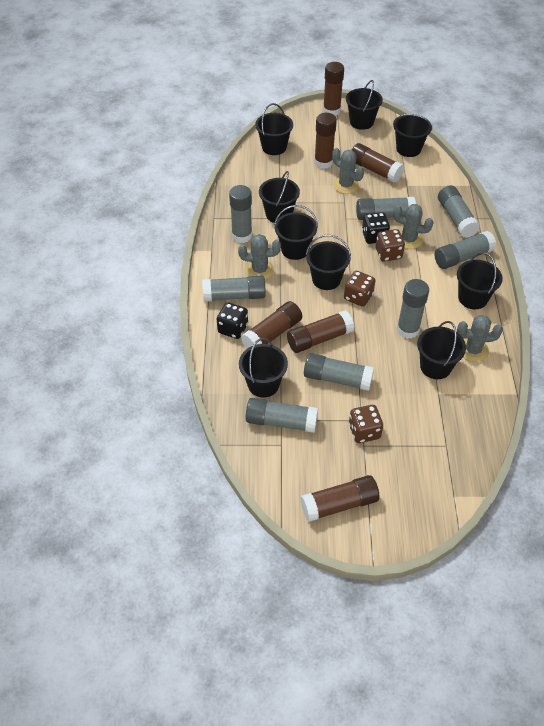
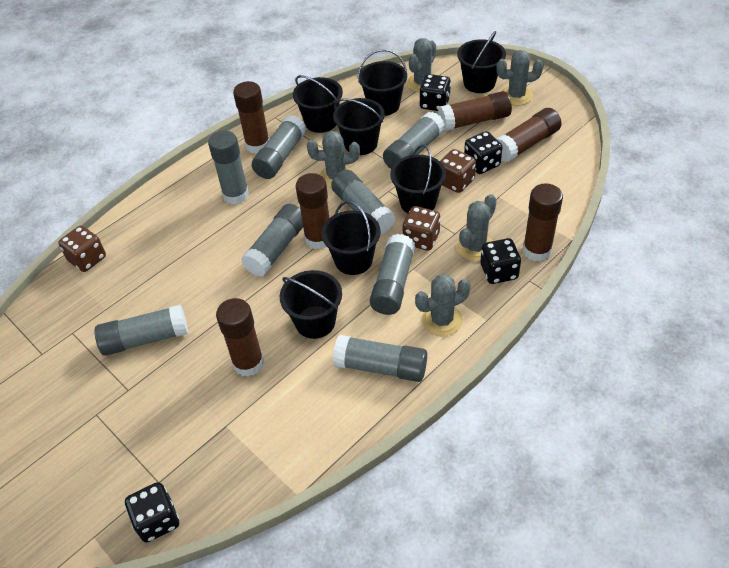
black bucket: [239,338,288,398] [255,103,293,155] [259,171,300,223] [274,205,318,260] [306,235,351,290] [346,80,383,130] [393,114,432,157] [417,321,466,379] [457,252,503,309] = 9 -> [280,270,342,339] [293,75,343,133] [322,201,381,275] [333,98,385,155] [358,49,407,116] [390,144,446,213] [457,31,506,93] = 7
black dice: [217,302,248,339] [362,212,390,244] = 2 -> [125,482,179,543] [419,74,451,111] [464,131,502,174] [480,238,521,284] = 4
grey cactus: [238,234,281,279] [332,148,364,194] [393,204,434,249] [457,315,503,362] = 4 -> [307,131,360,188] [407,38,436,93] [415,274,471,337] [457,194,497,261] [496,50,544,106] = 5

